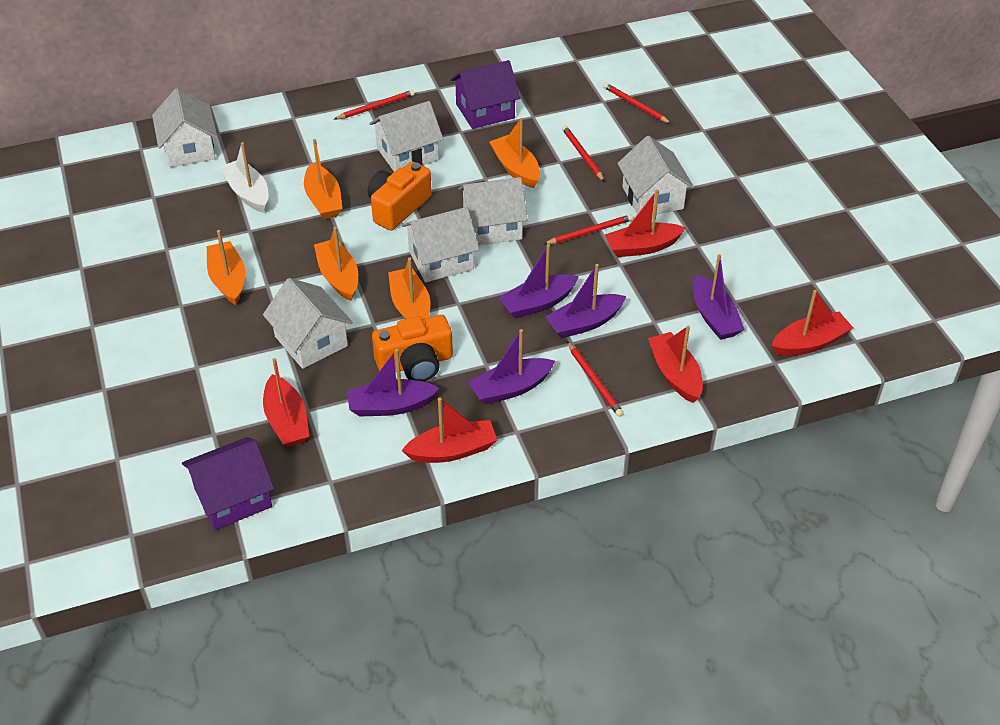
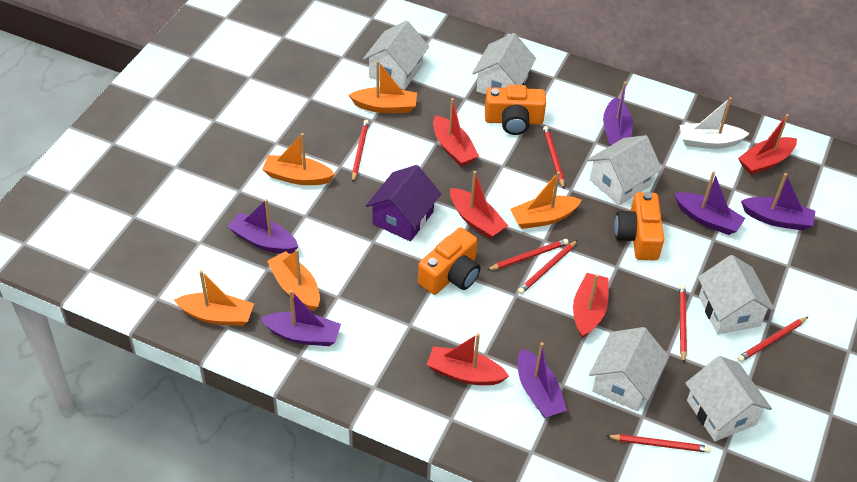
orange camera: [368,162,432,231] [372,315,453,382] = 2 -> [418,227,480,295] [485,85,546,135] [614,192,664,260] = 3
purple boat: [347,349,440,417] [468,329,555,405] [498,244,579,319] [545,264,626,339] [693,254,745,340] = 5 -> [228,199,299,254] [260,290,341,346] [518,342,567,418] [603,82,633,146] [674,171,745,235] [741,173,815,231] = 6
purple house: [182,437,275,530] [450,60,520,129] = 2 -> [366,165,441,241] = 1
red pencil: [334,90,415,120] [544,214,633,244] [562,126,605,182] [567,341,624,417] [603,83,672,124] = 5 -> [352,120,369,182] [487,239,569,270] [518,240,578,294] [543,126,565,189] [607,434,710,453] [679,285,687,363] [737,317,808,362] = 7

